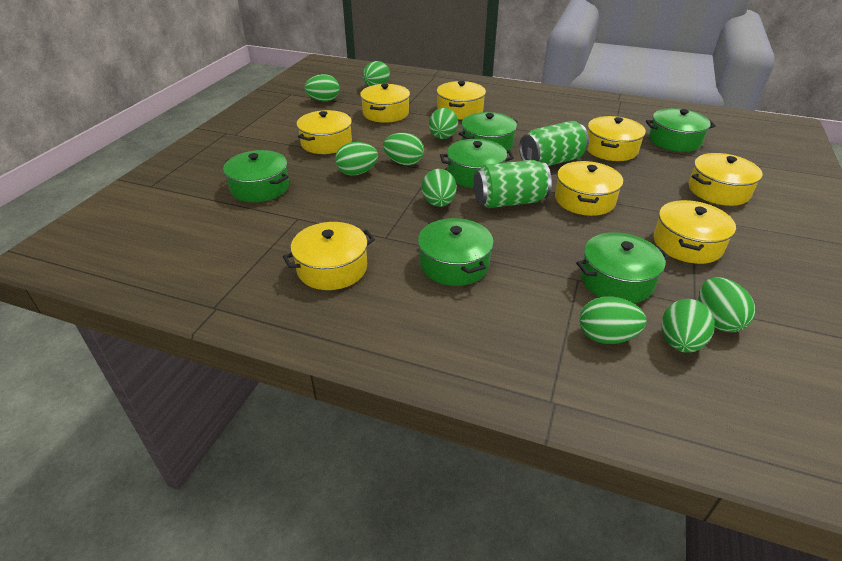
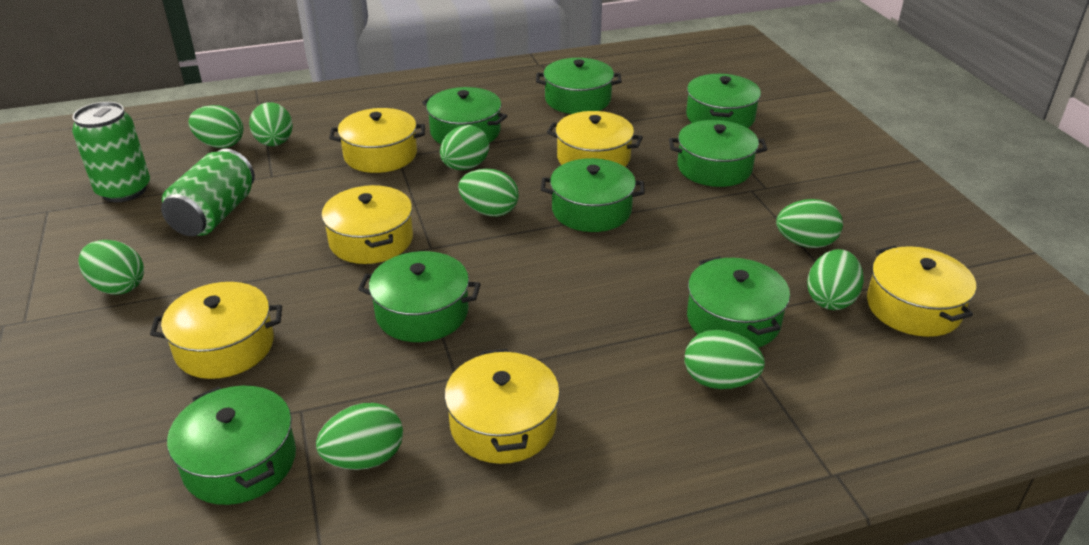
green pot: [223,150,289,202] [418,218,494,286] [440,139,514,188] [459,112,518,150] [576,233,669,303] [646,108,715,152] = 6 -> [167,386,296,505] [358,251,481,342] [422,87,507,144] [536,58,622,114] [541,158,645,232] [669,120,768,187] [686,74,761,128] [687,256,790,348] = 8
yellow pot: [283,222,375,290] [296,110,352,154] [360,84,410,123] [437,81,486,119] [555,161,623,216] [587,116,646,161] [653,200,736,264] [689,153,763,206] = 8 -> [150,282,282,379] [321,185,413,264] [329,108,425,173] [445,349,560,464] [547,111,643,167] [867,246,976,337] = 6

